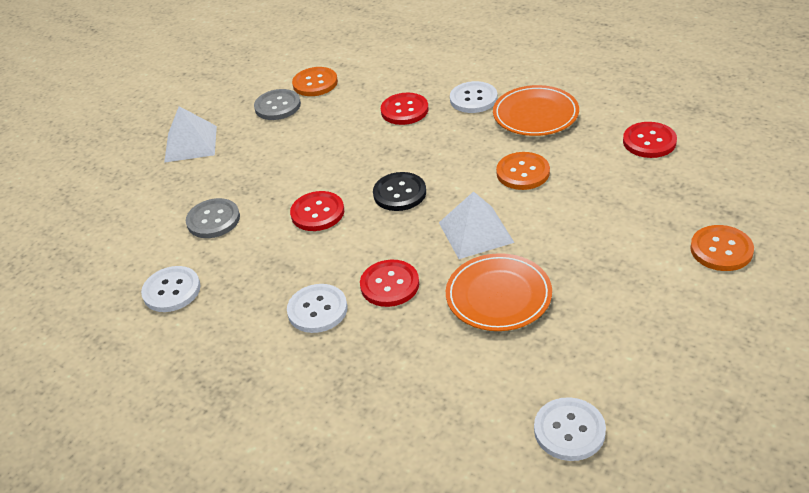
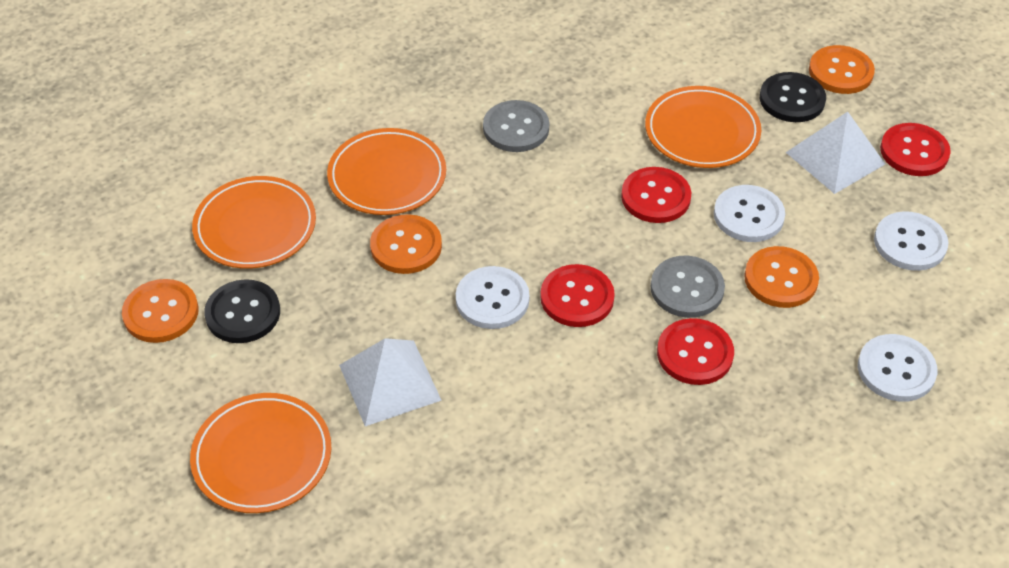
black button: [373,172,426,211] = 1 -> [204,279,280,343] [760,72,826,122] = 2
orange button: [292,67,338,96] [496,152,550,190] [690,225,754,271] = 3 -> [122,279,199,343] [370,214,442,274] [744,246,819,308] [809,45,875,94] = 4
orange plate: [446,253,552,331] [493,85,579,136] = 2 -> [190,393,332,513] [192,176,316,269] [327,128,446,215] [645,86,761,168] = 4

